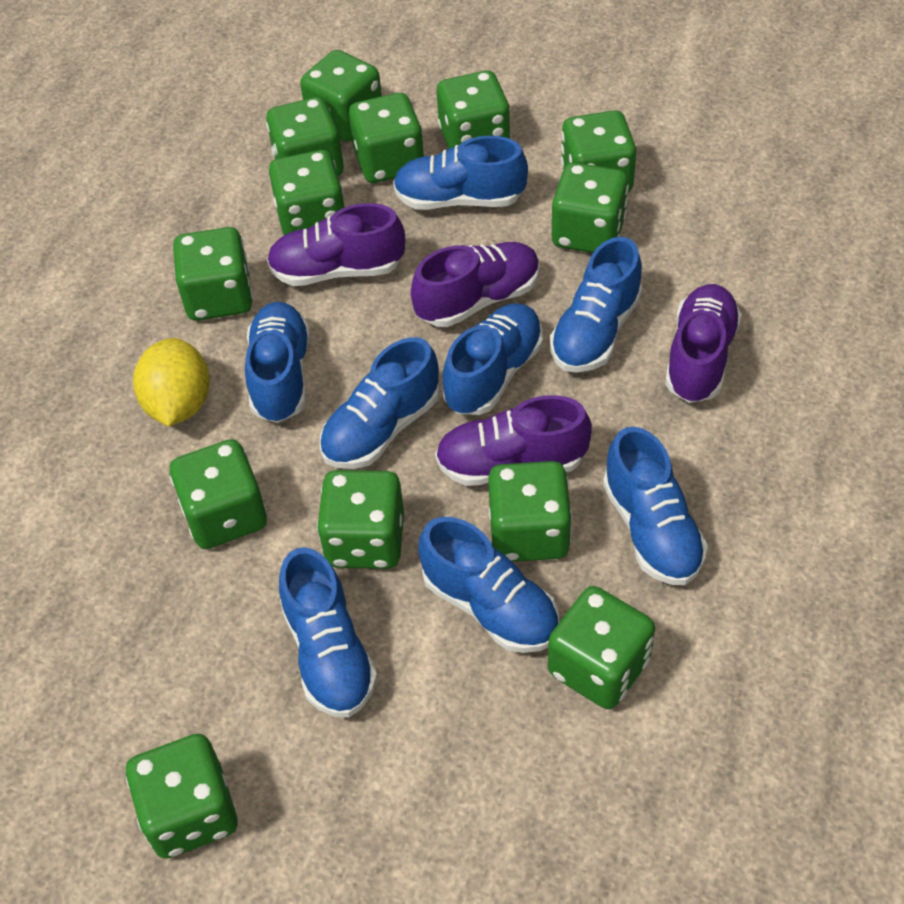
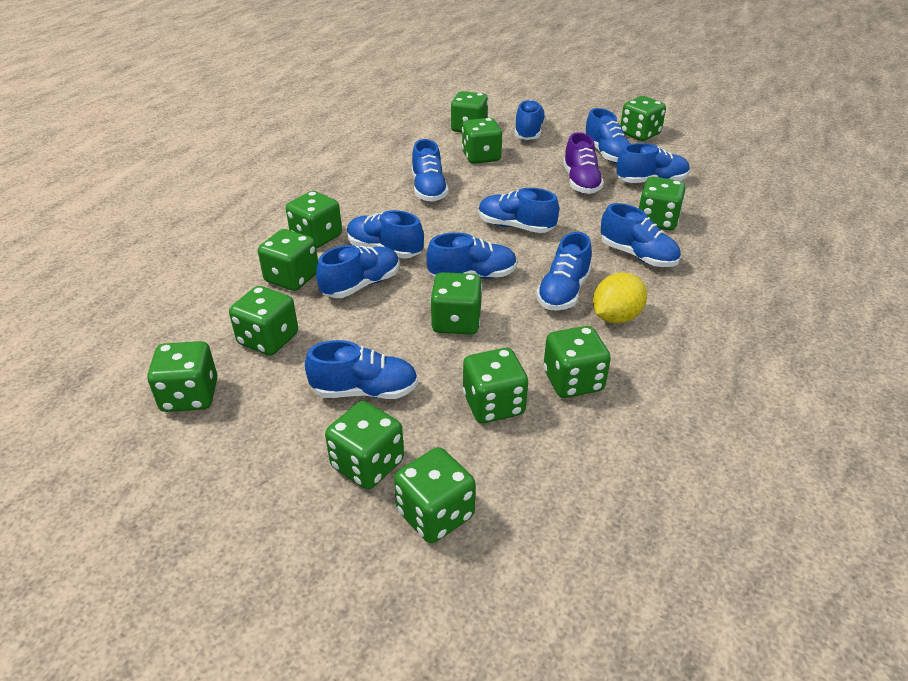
blue shoe: [245,302,310,423] [279,547,378,717] [320,337,439,469] [393,136,528,210] [418,517,559,653] [442,303,543,415] [550,237,643,373] [603,426,708,585] = 8 -> [305,340,418,399] [316,245,400,298] [347,210,424,259] [412,139,448,202] [426,232,517,279] [478,188,559,233] [515,100,546,140] [536,232,592,311] [585,108,630,163] [601,203,681,267] [616,143,690,183] = 11
purple shoe: [267,203,405,286] [411,242,540,327] [435,395,592,486] [665,284,742,403] = 4 -> [563,132,604,194] = 1

